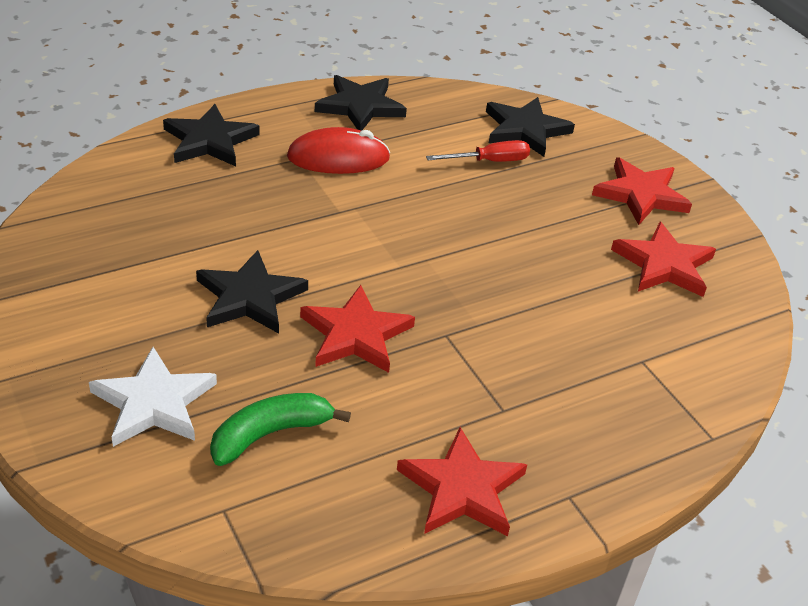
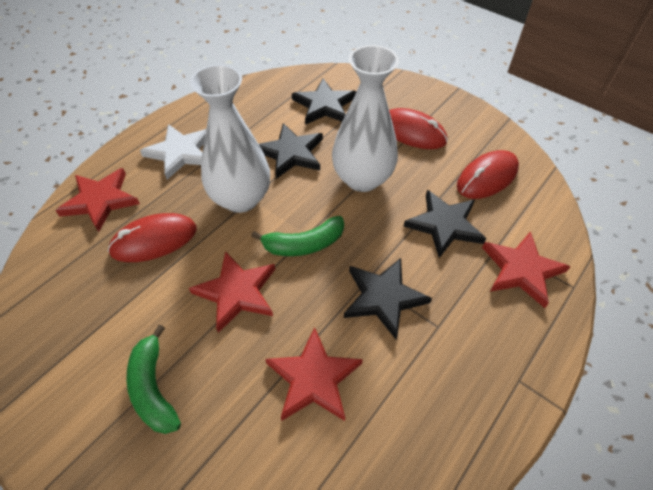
green banana: [210,393,351,466] = 1 -> [126,325,181,434] [251,216,344,256] = 2
red mouse: [287,127,390,174] = 1 -> [108,213,197,262] [389,108,448,149] [457,150,519,199] = 3
red screwdriver: [426,140,530,162] = 1 -> none = 0
white vase: none = 0 -> [190,64,270,213] [332,45,399,192] = 2

